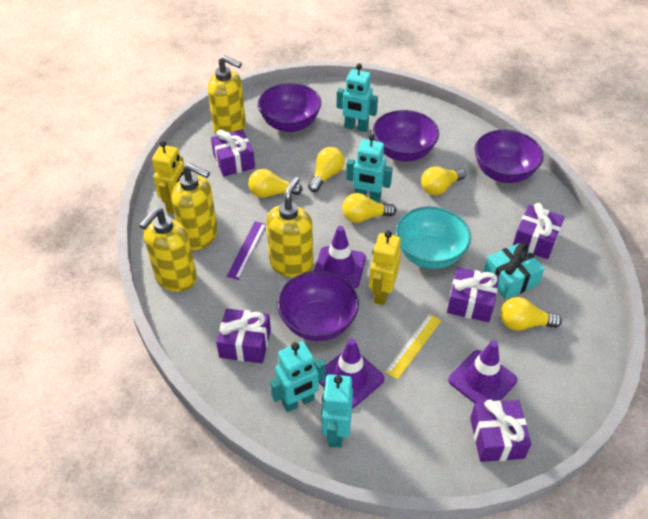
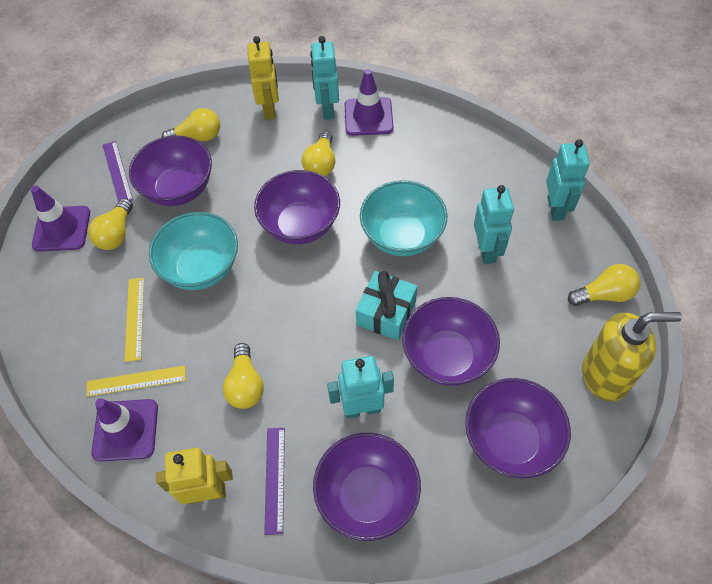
purple bowl: [258,83,321,132] [277,271,359,341] [373,110,439,162] [474,130,544,183] = 4 -> [129,136,212,206] [254,170,340,244] [313,433,421,541] [402,297,500,386] [465,378,571,479] = 5
purple gift: [211,129,255,177] [216,309,271,363] [447,267,499,322] [470,399,531,462] [513,203,564,259] = 5 -> none = 0
purple ruler: [226,221,266,280] = 1 -> [103,141,133,202] [264,428,285,535] = 2
turquoise bowl: [395,206,471,269] = 1 -> [149,212,238,290] [360,180,447,256] = 2
yellow ruler: [385,314,441,380] = 1 -> [86,366,186,397] [125,278,144,362] = 2
yellow soap dispenser: [139,207,197,292] [171,163,218,250] [208,55,246,136] [266,177,313,277] = 4 -> [582,312,682,401] = 1

